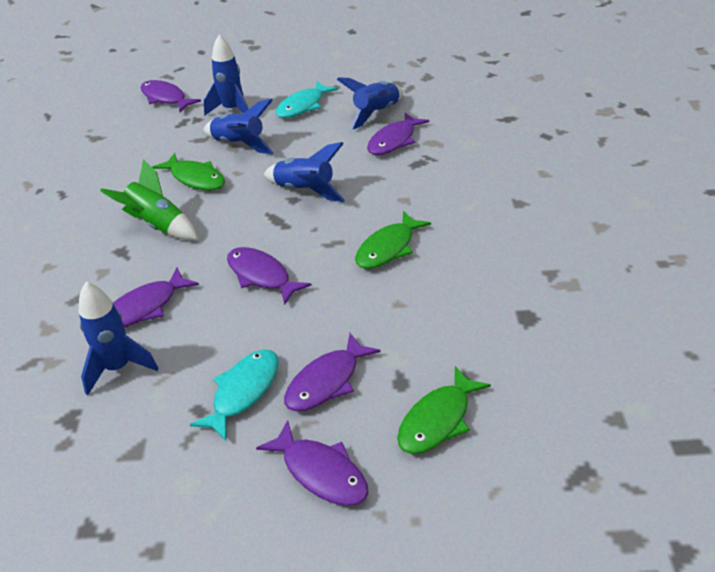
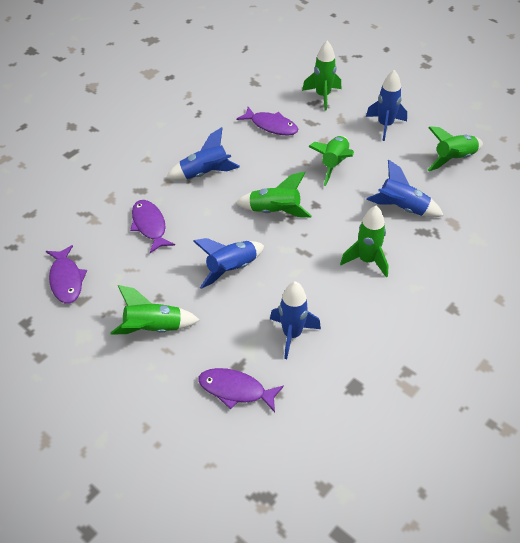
green fish: [152,153,225,191] [355,211,431,269] [397,366,491,454] = 3 -> none = 0
green rocket: [100,159,198,240] = 1 -> [110,285,199,335] [235,172,312,217] [302,41,341,111] [308,136,354,186] [340,206,388,278] [428,127,483,171] = 6
purple fish: [113,268,199,327] [141,80,201,112] [227,247,312,305] [256,420,368,506] [284,333,381,411] [367,113,429,155] = 6 -> [46,245,87,303] [130,200,175,253] [198,368,284,412] [236,107,298,135] = 4
turquoise fish: [190,349,279,441] [275,81,338,118] = 2 -> none = 0

